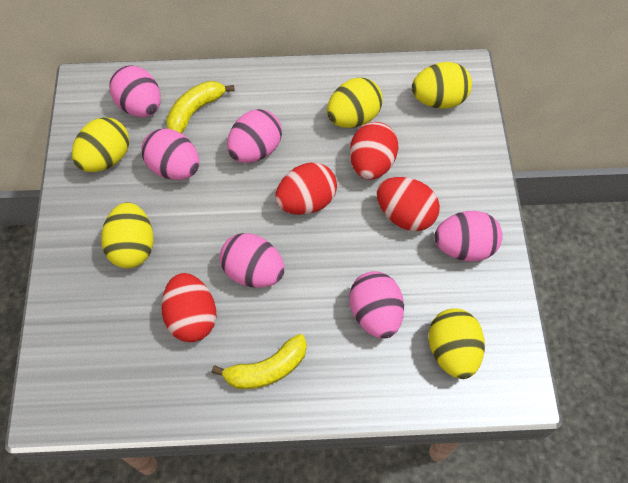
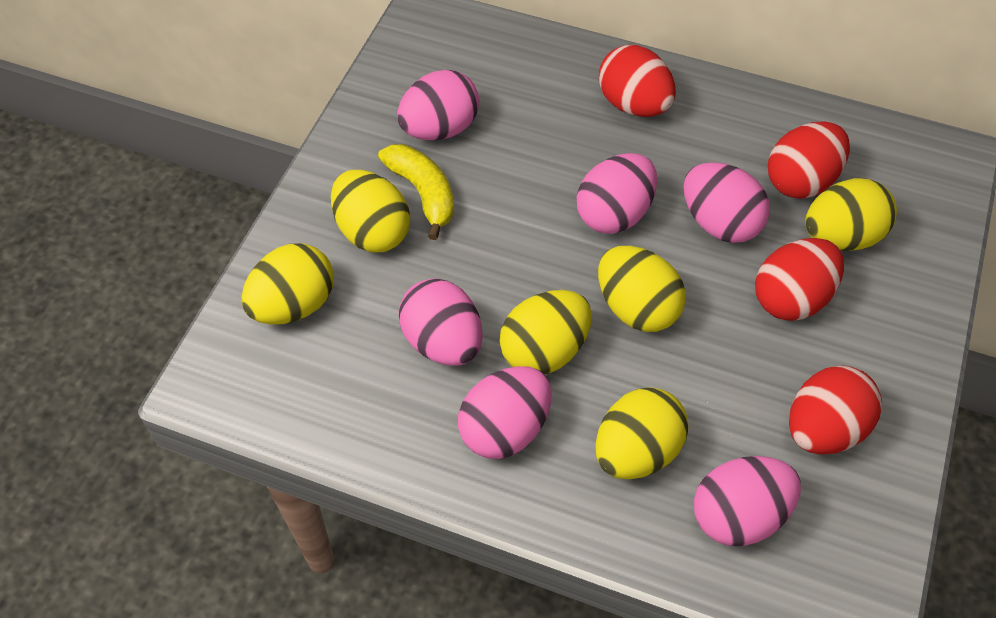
yellow banana: [166,81,235,134] [211,334,307,389] = 2 -> [378,144,454,240] = 1
yellow egg: [72,117,129,172] [101,202,154,268] [327,78,383,128] [412,62,472,109] [429,308,485,379] = 5 -> [242,243,334,325] [331,170,410,252] [500,290,592,374] [595,387,688,479] [598,246,685,332] [805,178,897,251] = 6

